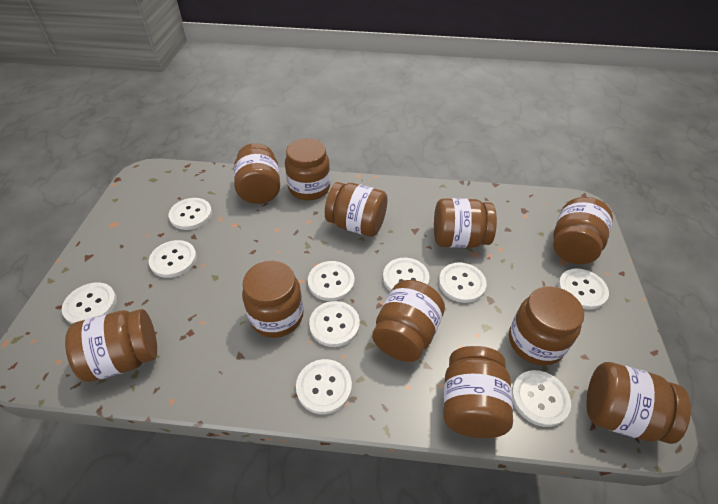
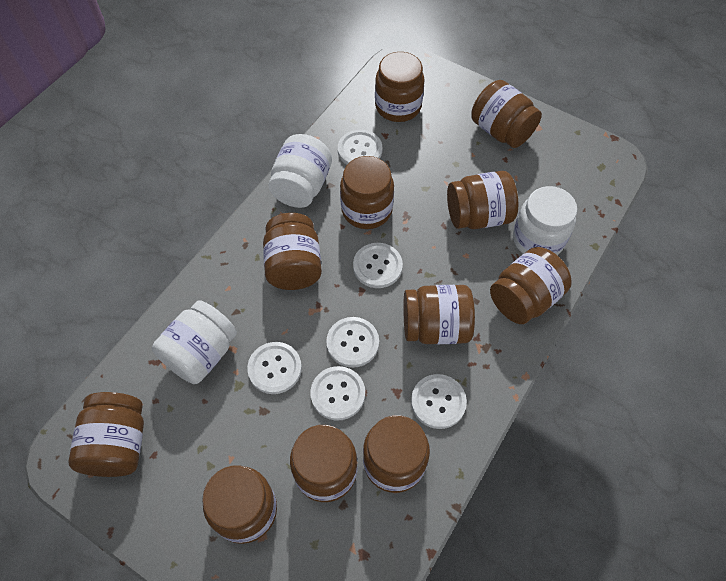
white button: [62,282,117,324] [149,240,197,278] [169,198,212,230] [296,359,352,414] [308,261,355,301] [309,301,360,347] [383,258,429,292] [439,263,487,303] [512,370,571,427] [558,268,609,310] = 10 -> [247,342,302,394] [310,366,365,421] [326,317,379,368] [338,130,382,164] [353,243,403,288] [411,374,467,429] = 6
white jar: none = 0 -> [152,300,237,384] [268,134,332,208] [513,186,577,255] = 3

